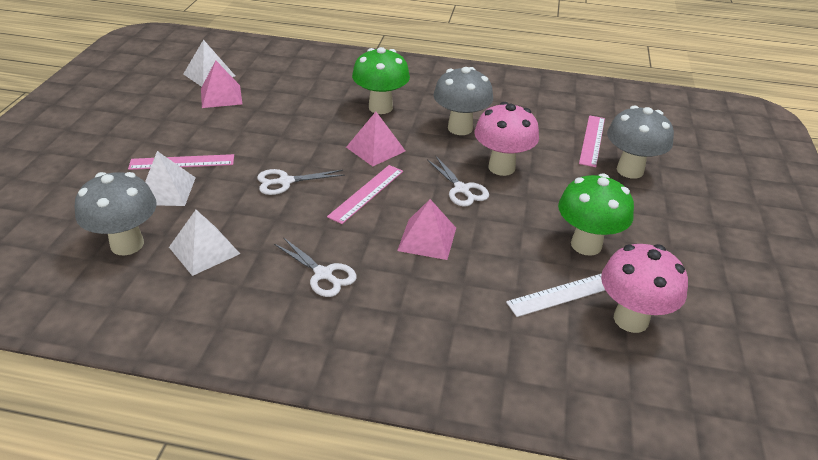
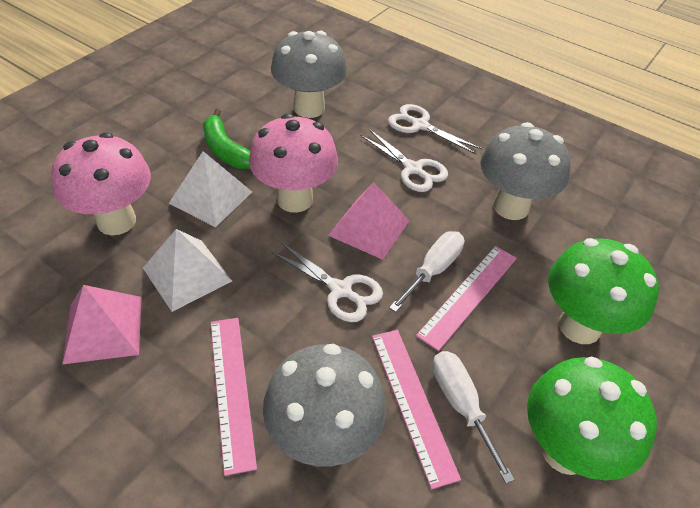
green banana: none = 0 -> [203,109,250,169] = 1
pink pyramid: [201,60,242,108] [346,112,405,166] [397,199,456,260] = 3 -> [62,285,142,365] [328,183,410,260] = 2
white pyramid: [145,151,196,206] [169,210,240,276] [183,39,235,87] = 3 -> [143,229,232,312] [169,151,252,227] = 2
white ruler: [506,274,606,317] = 1 -> none = 0
white screwdriver: none = 0 -> [389,231,464,312] [432,351,515,484] = 2

